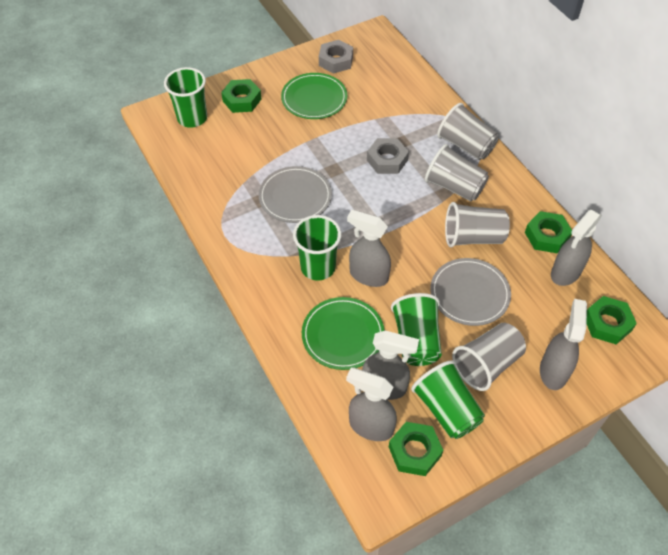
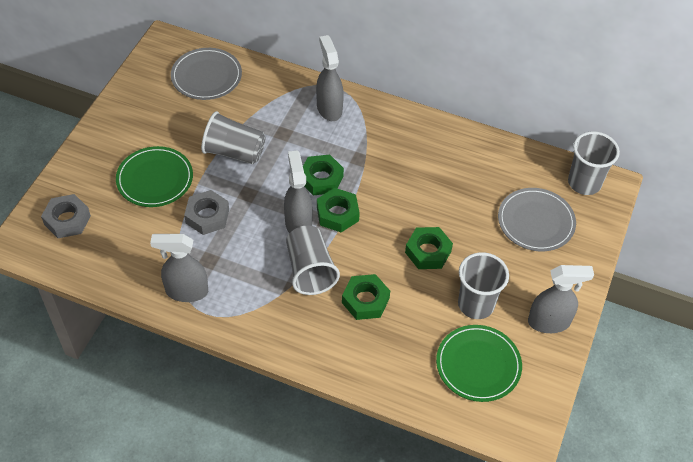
green cup: [164,67,207,128] [293,215,341,280] [391,293,442,366] [411,360,485,439] = 4 -> none = 0
grey spray bottle: [346,367,397,441] [347,210,391,287] [362,330,419,400] [540,299,587,390] [551,210,602,286] = 5 -> [150,234,208,302] [284,150,313,233] [316,35,344,121] [528,265,594,333] = 4

